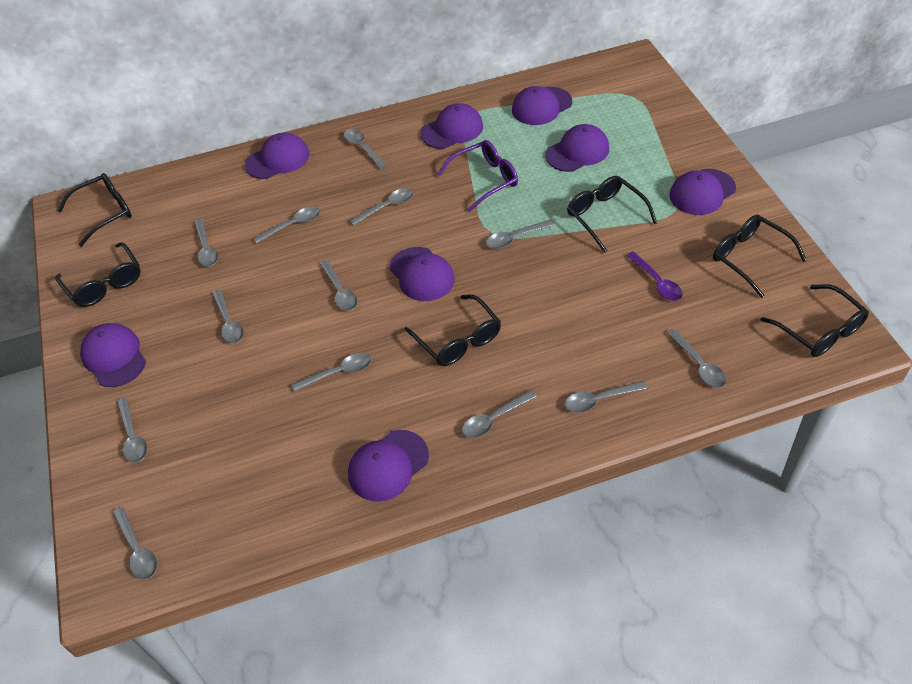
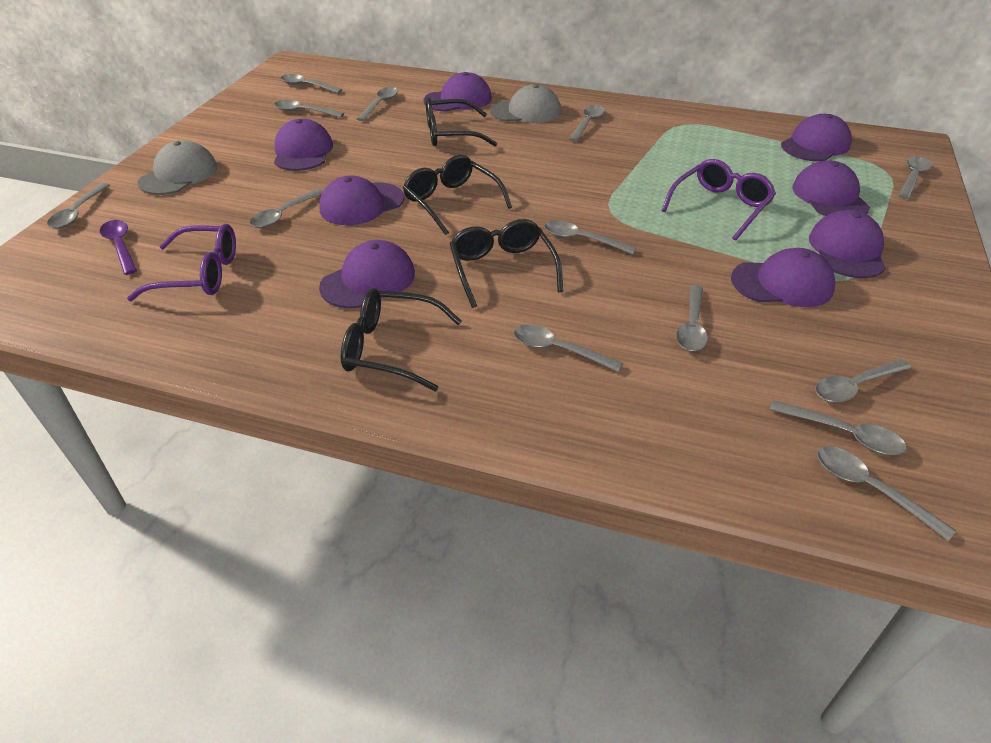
black glasses: [55,242,141,307] [57,173,132,247] [404,294,501,366] [567,176,657,253] [713,214,807,298] [761,284,869,357] = 6 -> [341,288,462,391] [403,155,512,235] [426,97,497,146] [450,219,563,308] = 4
grey cap: none = 0 -> [137,140,217,195] [490,84,561,123] = 2
purple glasses: [437,140,518,212] = 1 -> [127,224,236,301] [661,159,776,241] = 2

